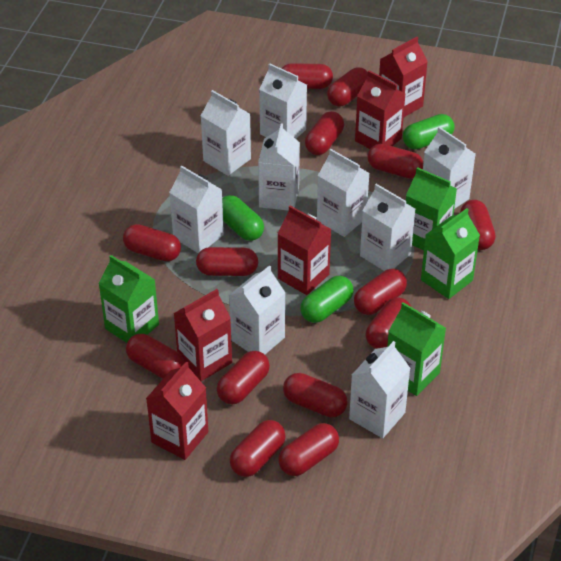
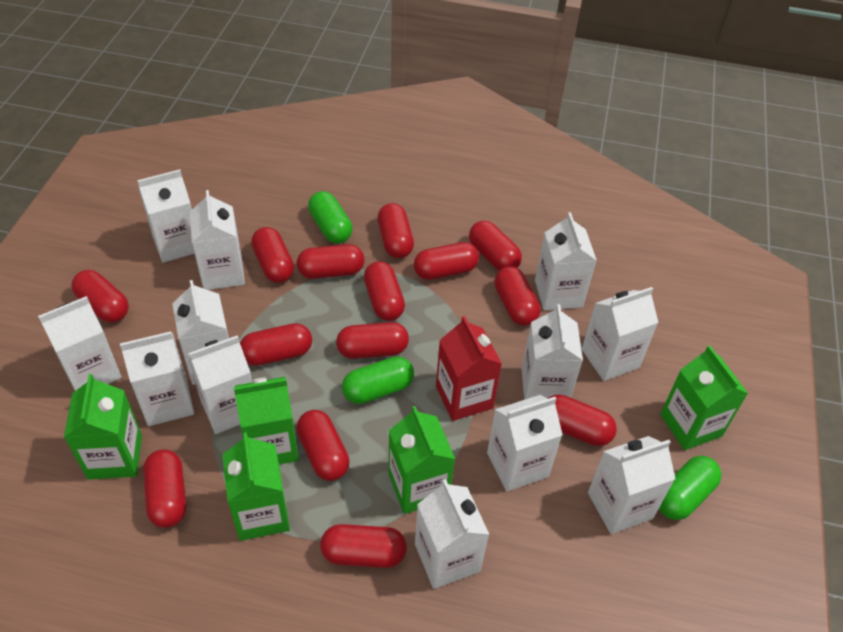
green carton: [98,255,159,343] [387,302,446,396] [406,167,457,250] [421,208,480,299] = 4 -> [64,374,142,480] [222,432,290,541] [234,377,299,465] [388,406,455,514] [660,345,748,450] = 5
red carton: [146,362,209,460] [174,289,232,381] [277,206,331,295] [355,71,406,149] [379,37,428,118] = 5 -> [436,316,502,421] = 1
white carton: [169,165,224,253] [201,90,251,176] [229,265,286,355] [258,123,300,211] [259,64,307,139] [317,149,370,237] [349,341,410,438] [360,184,415,271] [423,127,475,209] = 9 -> [38,296,122,391] [120,331,194,426] [137,169,195,263] [172,280,229,385] [187,335,252,434] [190,190,245,290] [415,479,489,589] [487,395,563,492] [521,304,583,400] [535,212,597,311] [582,287,659,381] [588,436,675,534] = 12

